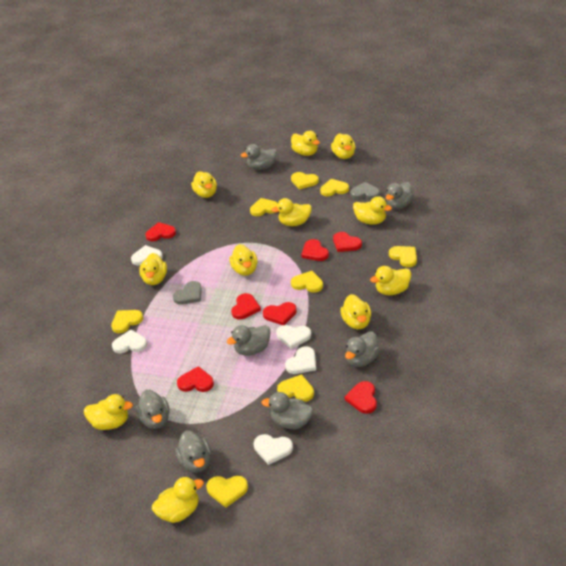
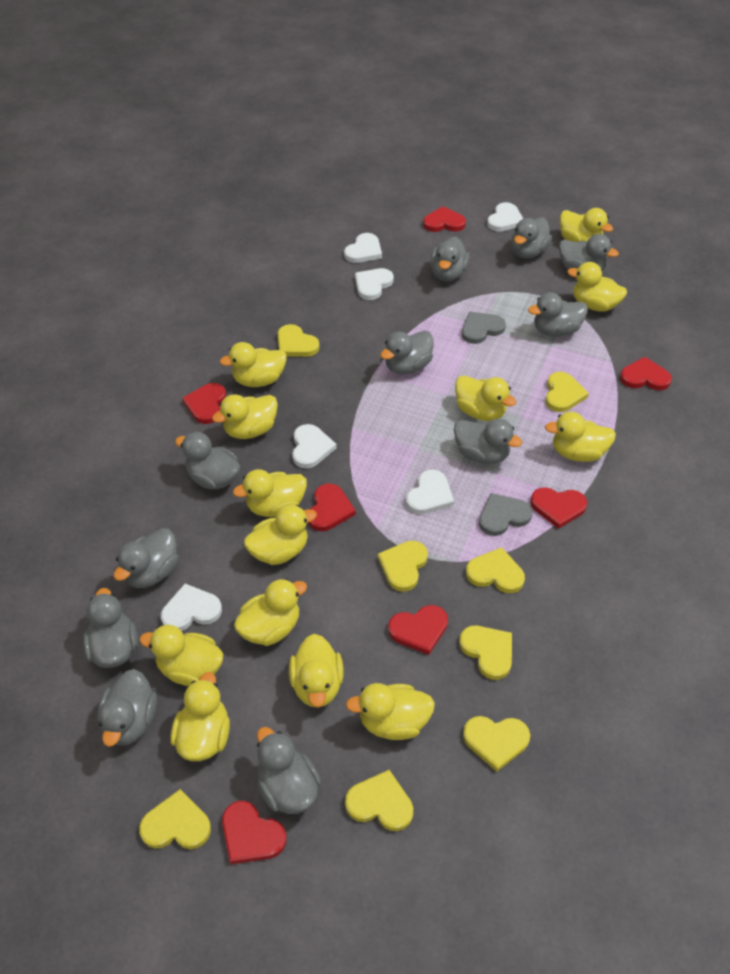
grey duck: [136,390,170,429] [176,430,211,473] [227,325,271,356] [241,144,277,170] [262,392,313,430] [345,332,380,367] [386,182,414,209] = 7 -> [83,588,138,668] [98,669,157,747] [114,528,179,588] [175,432,240,489] [257,727,321,814] [380,331,434,375] [430,236,470,281] [454,419,522,464] [511,217,552,258] [528,292,588,337] [559,234,619,271] = 11
white heart: [112,330,147,353] [131,245,163,265] [254,434,293,465] [276,325,311,349] [285,347,316,374] = 5 -> [161,584,222,631] [292,424,337,468] [344,233,382,263] [355,268,394,300] [406,470,454,514] [487,202,523,231] = 6
yellow duck: [84,394,133,430] [139,253,167,285] [152,477,204,523] [191,171,217,198] [230,244,258,276] [272,198,312,226] [291,131,320,156] [331,133,355,159] [340,294,371,329] [353,196,392,224] [370,266,411,295] = 11 -> [139,625,224,686] [171,672,230,761] [212,394,278,439] [220,342,287,387] [233,469,307,517] [234,579,307,646] [244,505,317,565] [289,634,344,708] [346,683,435,740] [455,375,516,421] [545,412,616,462] [560,208,613,242] [567,262,627,311] = 13

